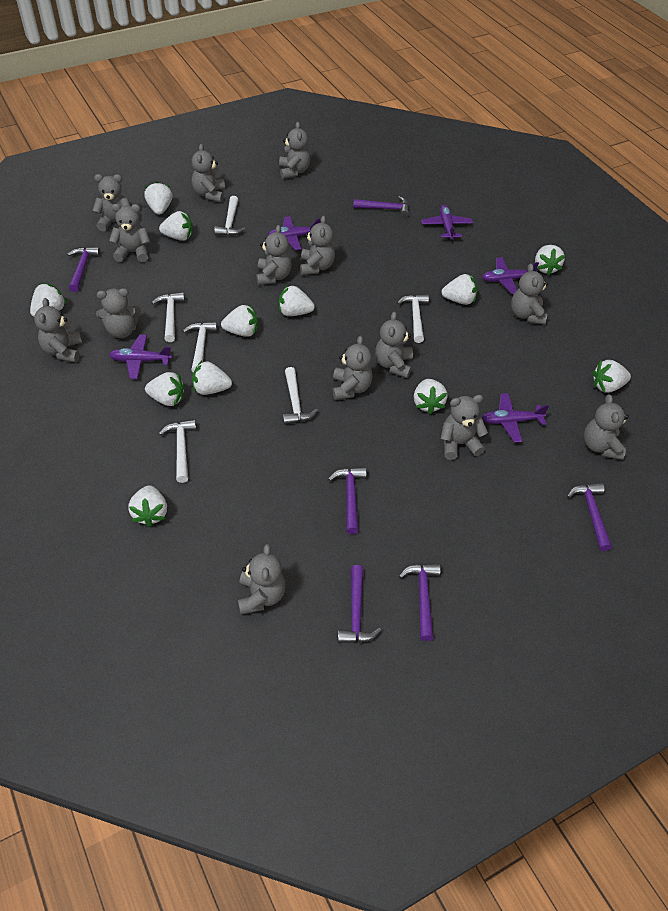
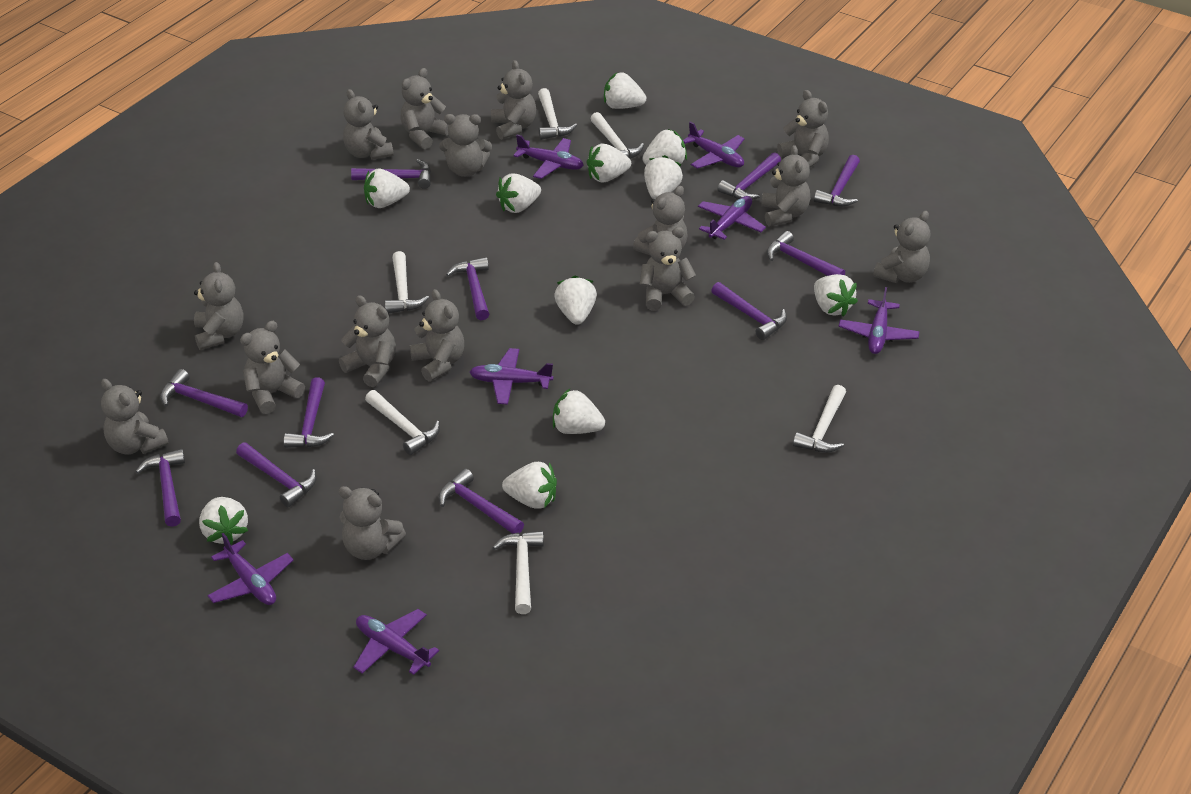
grey teddy bear: [34,298,82,362] [92,174,130,231] [96,288,141,338] [109,204,150,262] [192,144,225,202] [238,544,286,615] [256,225,292,285] [279,122,310,179] [300,216,335,275] [333,336,373,400] [375,312,413,378] [441,395,488,460] [511,264,548,325] [584,394,629,460] = 14 -> [101,379,169,454] [194,262,243,350] [240,321,305,414] [338,486,406,560] [339,295,396,387] [343,89,394,160] [401,68,449,149] [410,289,464,382] [439,114,492,177] [491,60,536,140] [633,186,687,256] [640,227,696,311] [761,145,810,226] [777,90,829,168] [873,211,930,283] = 15
purple hammer: [67,247,101,292] [328,467,367,534] [337,565,381,643] [353,196,409,218] [399,563,441,641] [567,483,612,551] = 6 -> [135,449,185,527] [160,369,248,417] [236,442,317,507] [284,378,334,448] [351,159,431,189] [439,469,524,534] [446,257,489,320] [711,282,787,340] [718,152,781,200] [767,231,845,276] [814,155,860,207] = 11
purple plane: [109,335,172,379] [268,216,321,250] [421,205,473,240] [482,257,539,294] [482,393,549,443] = 5 -> [207,533,293,605] [353,609,439,675] [470,348,553,405] [513,135,584,179] [683,122,745,169] [698,196,766,240] [839,287,920,354] = 7
white strawberry: [30,283,67,317] [128,486,167,527] [144,181,172,215] [145,372,185,406] [159,211,193,241] [192,361,232,395] [221,305,258,337] [279,285,315,316] [414,379,448,414] [441,274,478,305] [535,245,565,275] [592,360,631,393] = 12 -> [199,497,249,544] [364,169,410,208] [496,174,541,213] [502,462,557,509] [553,388,605,434] [554,276,597,325] [587,144,631,182] [604,72,646,109] [642,129,687,165] [644,155,683,199] [814,274,858,317] = 11

